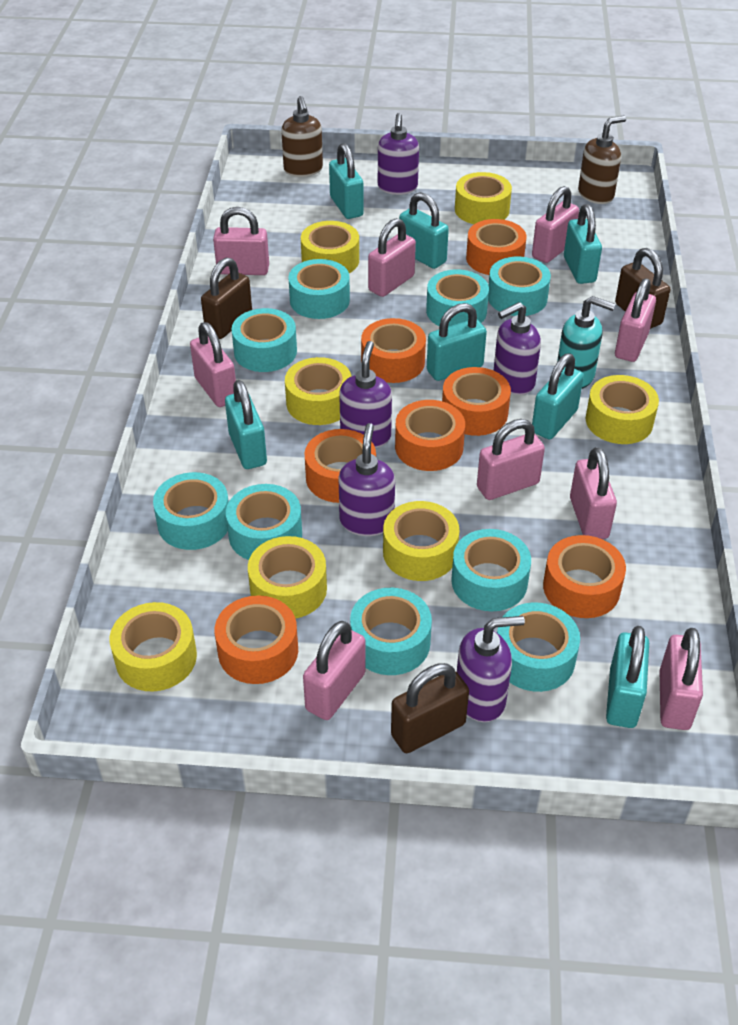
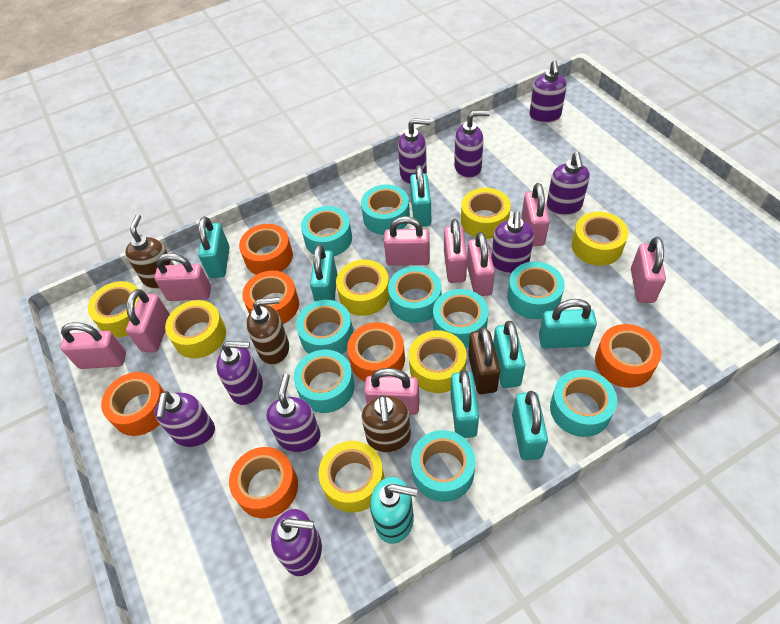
brown padlock: [201,258,252,339] [391,663,469,753] [615,248,670,329] = 3 -> [468,327,500,394] = 1
brown soap dispenser: [281,96,323,177] [578,116,626,204] = 2 -> [125,214,174,289] [246,297,289,365] [362,395,411,452] = 3
orange tape: [215,595,298,684] [304,429,376,503] [361,318,426,383] [395,400,465,471] [442,367,511,436] [466,219,526,275] [543,535,626,618] = 7 -> [101,372,165,436] [229,447,298,518] [239,224,293,275] [242,271,299,324] [347,322,405,381] [595,324,662,388] = 6
purple soap dispenser: [338,423,395,536] [339,341,392,448] [378,113,419,195] [457,616,525,722] [493,302,541,395] = 5 -> [154,391,215,447] [216,341,263,405] [266,373,321,452] [271,509,322,576] [398,118,430,184] [454,111,490,178] [491,211,534,274] [529,60,567,123] [547,152,590,215] = 9

